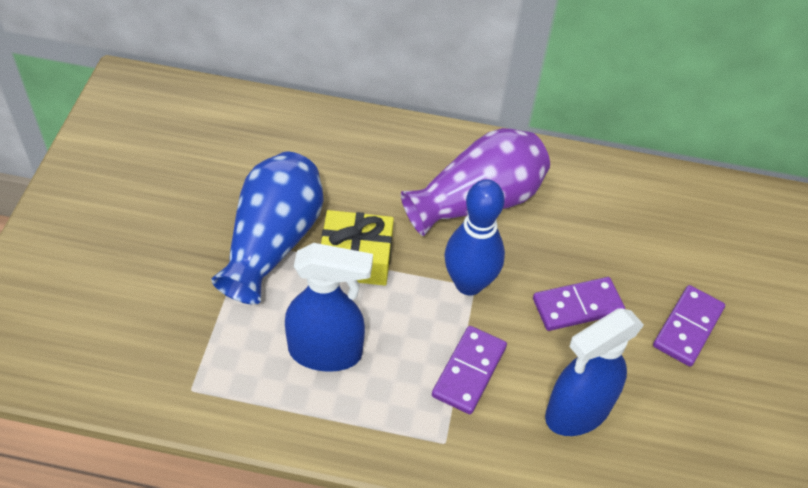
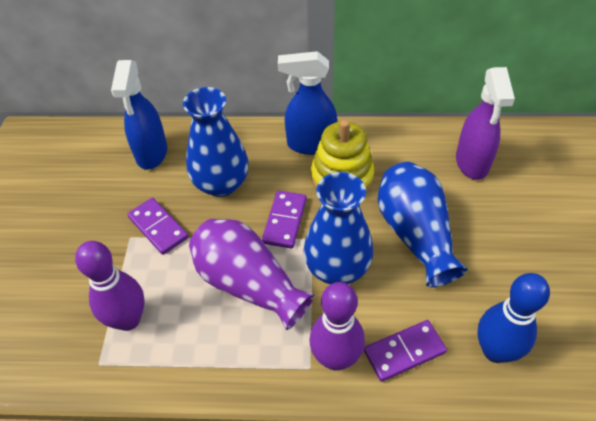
blue vase: [211,152,324,305] = 1 -> [183,87,249,197] [303,172,373,284] [377,162,468,287] = 3
purple bowling pin: none = 0 -> [75,241,145,331] [310,282,365,371] = 2
purple spray bottle: none = 0 -> [456,67,515,180] = 1
yellow gift: [321,210,394,286] = 1 -> none = 0
yellow stacking toy: none = 0 -> [311,120,374,193] = 1

